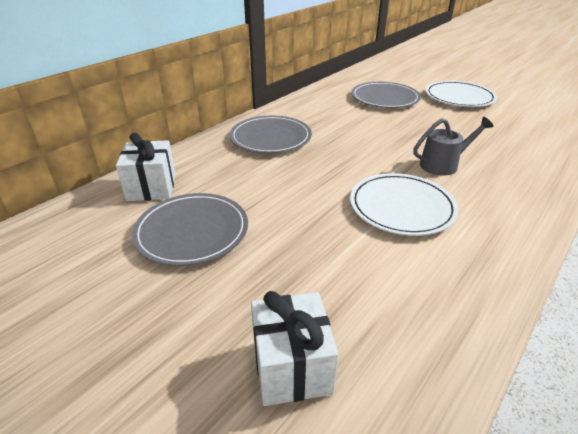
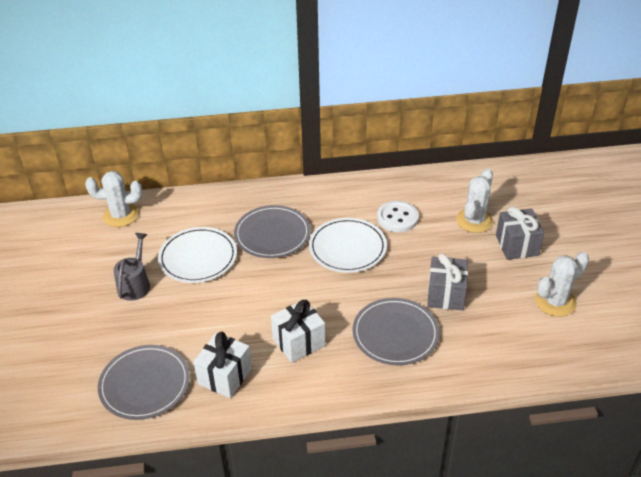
grey gift: none = 0 -> [427,253,468,310] [496,207,544,260] = 2
white button: none = 0 -> [377,201,419,232] = 1
white cactus: none = 0 -> [85,171,142,227] [456,168,493,233] [535,252,589,317] = 3

